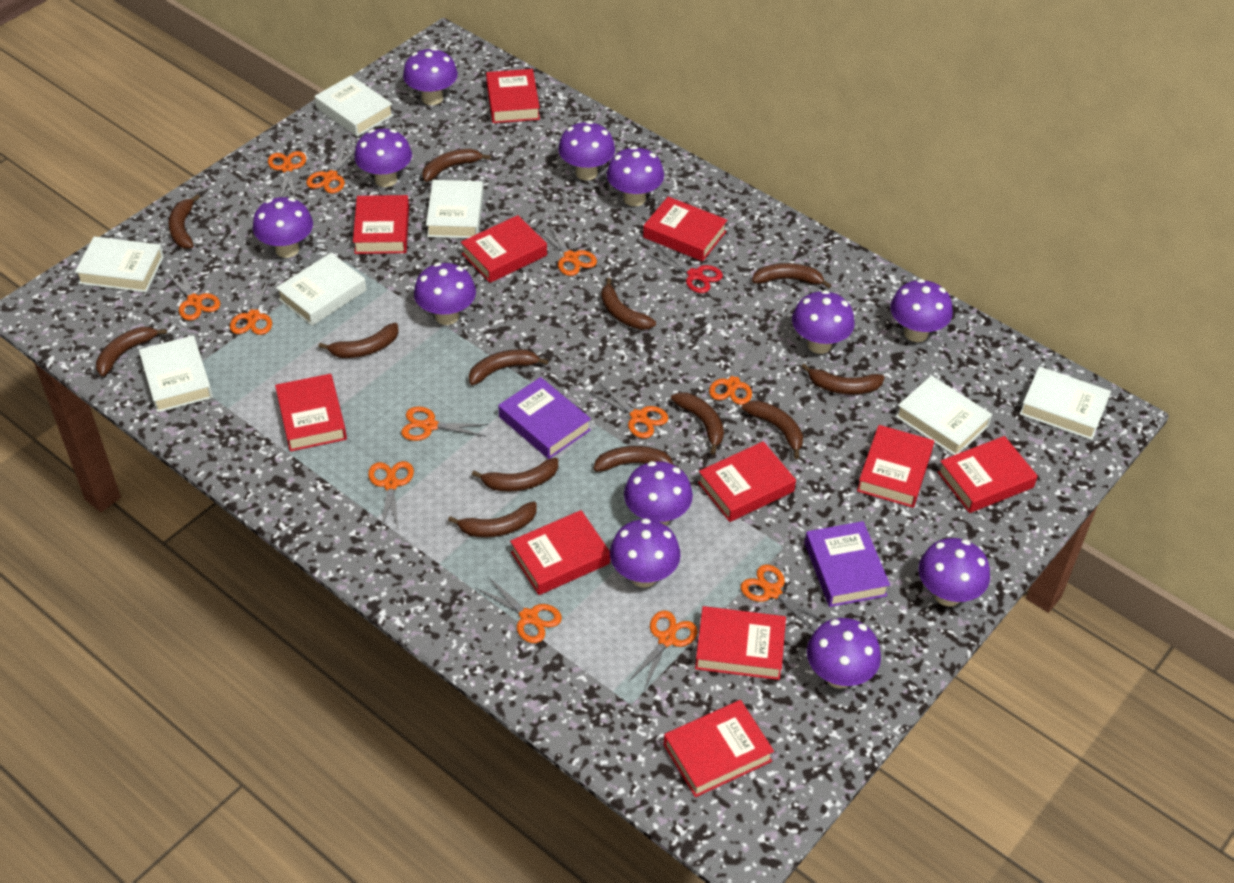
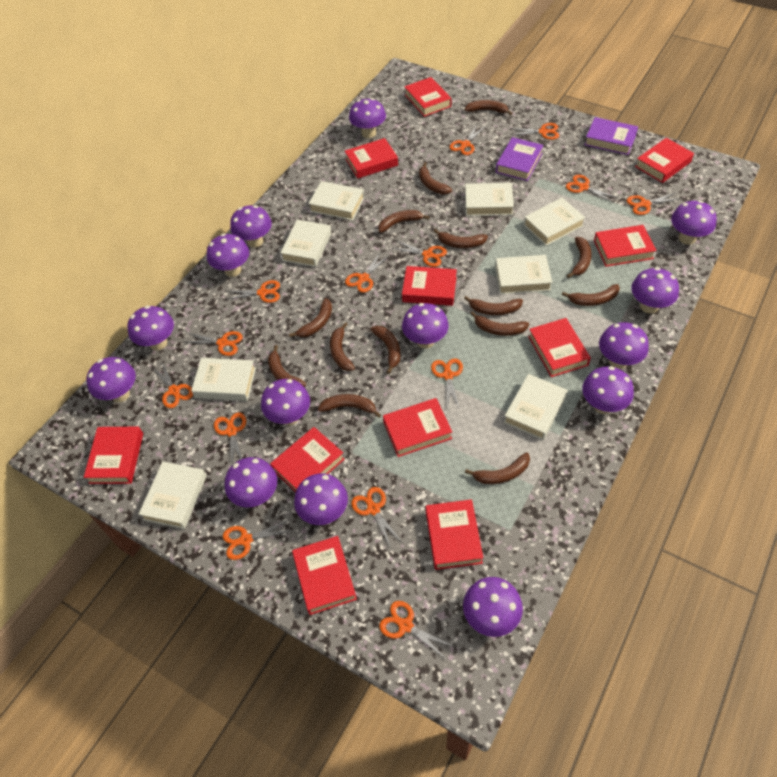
brown banana: [96,327,167,377] [169,194,200,249] [318,323,399,358] [422,149,491,182] [448,501,537,537] [469,349,549,385] [472,458,558,491] [593,446,682,472] [601,278,656,330] [671,392,724,455] [742,400,803,459] [752,263,831,289] [801,364,885,395] = 13 -> [268,345,306,387] [289,298,332,337] [318,394,381,418] [330,322,355,371] [371,326,400,374] [378,210,429,233] [419,162,452,194] [434,229,488,248] [464,296,523,315] [465,100,512,115] [465,452,530,484] [470,311,529,336] [562,284,620,306] [567,237,592,278] = 14
orange scissors: [165,266,220,321] [230,278,272,335] [268,151,306,200] [306,144,355,193] [368,461,414,530] [401,406,489,441] [476,577,562,643] [538,223,597,276] [590,383,668,438] [628,610,698,690] [709,345,752,405] [741,564,826,632] = 12 -> [152,362,193,408] [187,331,243,356] [214,413,246,466] [223,519,293,560] [224,280,280,303] [345,253,388,293] [351,487,402,548] [379,601,454,659] [393,240,447,267] [431,358,463,409] [450,125,486,155] [510,123,559,140] [566,175,618,203] [627,192,679,215] = 14
purple mushroom: [253,197,313,258] [354,129,412,187] [403,48,458,105] [414,263,476,325] [558,121,615,180] [607,146,664,206] [610,519,681,588] [624,461,693,525] [792,290,855,354] [807,618,881,689] [890,279,953,342] [918,538,990,606] = 12 -> [86,357,136,403] [128,305,174,350] [207,234,249,277] [225,457,277,507] [230,205,272,248] [261,379,310,425] [294,473,348,525] [349,98,386,138] [402,303,449,349] [463,577,523,637] [582,366,634,414] [599,322,649,369] [631,267,679,314] [671,200,717,245] = 14
red scissors: [648,247,723,293] = 1 -> none = 0
white book: [75,236,164,292] [139,336,213,413] [276,253,366,326] [315,76,393,137] [426,180,484,238] [895,375,992,455] [1020,366,1111,440] = 7 -> [139,461,207,529] [191,358,256,401] [280,220,331,267] [308,181,365,221] [465,183,514,216] [495,255,552,294] [504,374,568,440] [524,198,585,246] = 8

